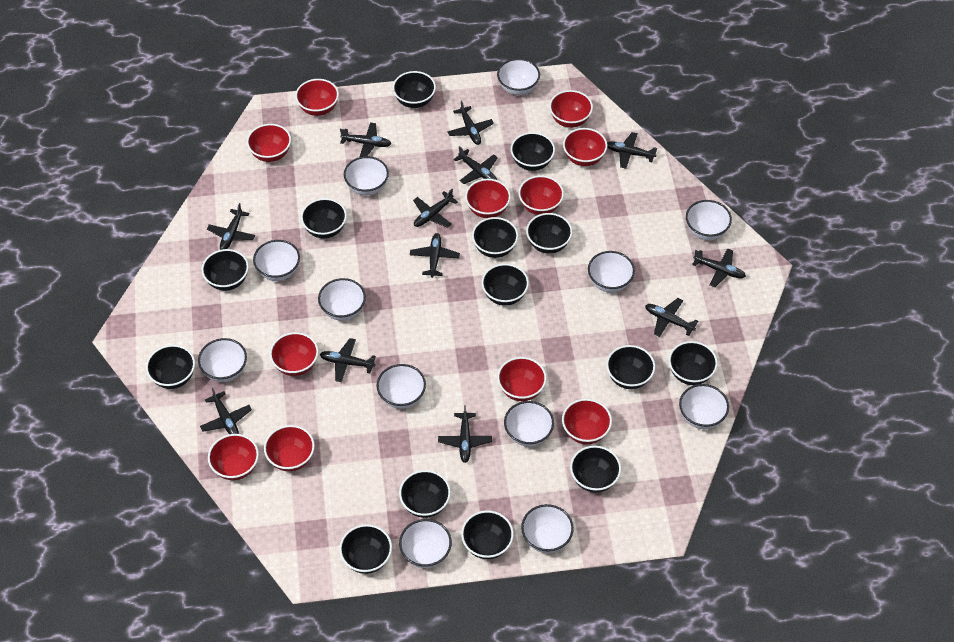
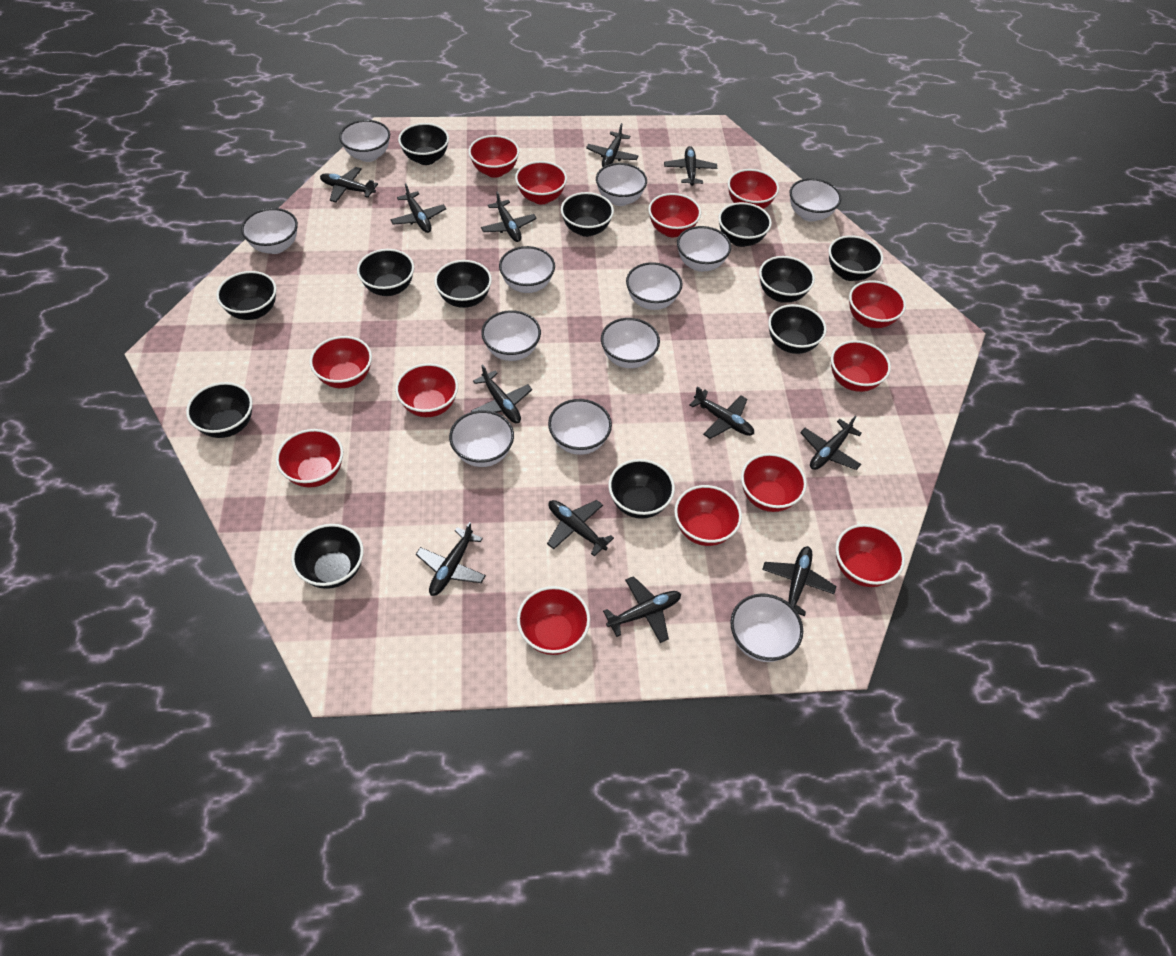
black bowl: [146,345,195,389] [201,249,249,291] [301,198,347,238] [339,524,392,574] [393,71,436,108] [399,470,451,518] [461,510,514,559] [472,217,518,258] [481,264,529,306] [511,132,555,171] [526,213,572,254] [570,446,621,493] [606,345,655,389] [669,341,718,385] = 14 -> [186,382,253,438] [216,271,277,320] [291,524,364,589] [357,249,414,296] [398,123,449,165] [434,260,492,308] [561,192,614,237] [608,459,675,519] [718,202,772,247] [759,256,815,303] [768,304,827,354] [829,235,883,281] = 12
red bowl: [208,434,259,480] [247,124,291,162] [264,425,315,472] [270,332,319,376] [295,79,339,116] [465,179,511,218] [497,357,547,401] [518,175,564,215] [549,90,593,128] [562,399,612,444] [563,128,607,166] = 11 -> [276,429,343,487] [310,336,372,388] [395,363,458,417] [469,135,519,178] [515,161,567,204] [517,586,590,655] [648,193,701,237] [674,485,742,546] [728,169,779,209] [741,453,807,512] [831,340,891,392] [836,524,905,587] [849,280,906,328] = 13

